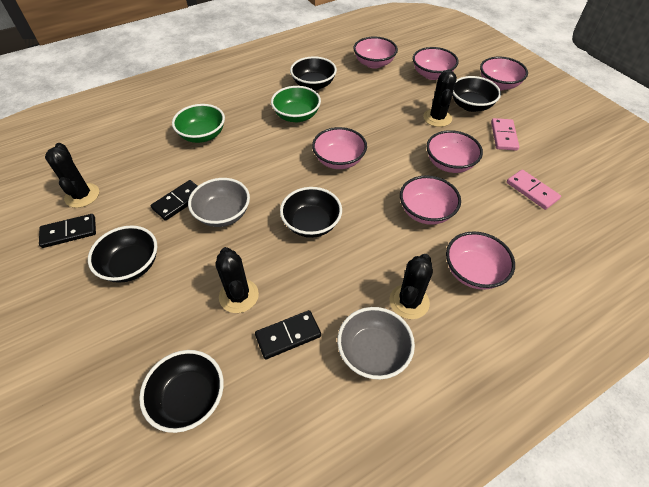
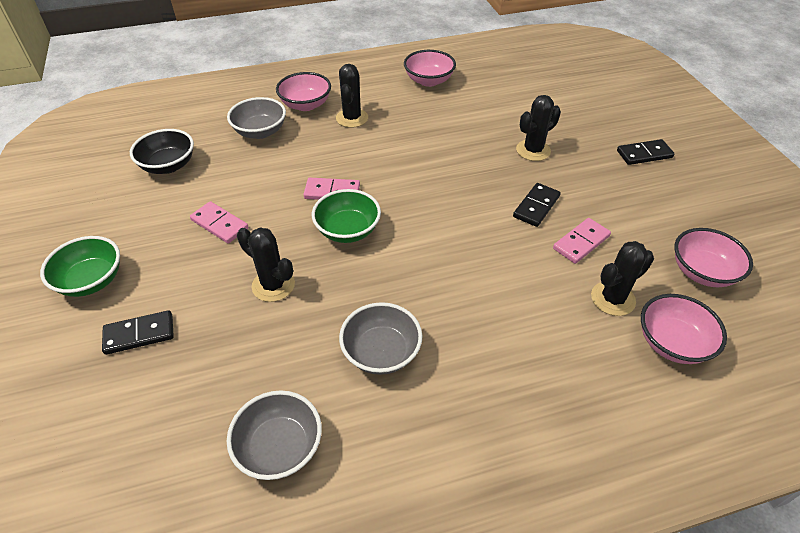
black bowl: [88,225,157,283] [139,350,224,433] [280,187,342,238] [290,56,337,90] [452,76,501,112] = 5 -> [130,129,194,174] = 1
grey bowl: [188,178,250,227] [337,307,415,380] = 2 -> [227,97,286,139] [227,390,322,480] [339,302,422,375] = 3
pink bowl: [312,127,367,169] [353,37,398,69] [400,175,461,225] [413,47,459,80] [426,130,483,173] [446,231,515,290] [480,57,528,90] = 7 -> [276,72,331,111] [404,50,456,87] [641,294,727,364] [674,228,753,287] = 4
pink domino: [491,118,519,151] [507,170,561,210] = 2 -> [190,201,248,243] [303,178,360,200] [553,218,611,264] = 3

